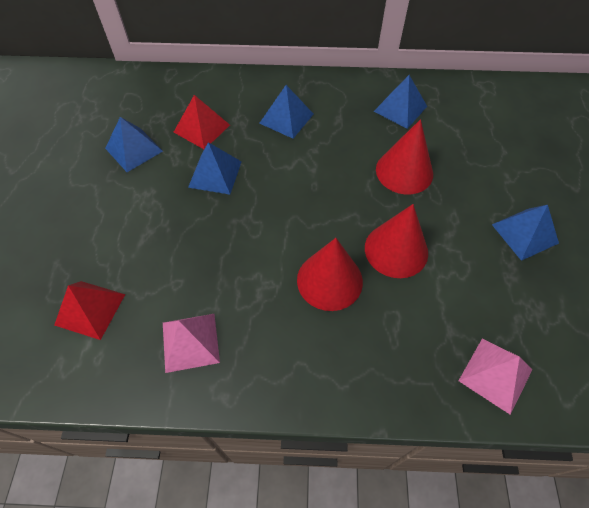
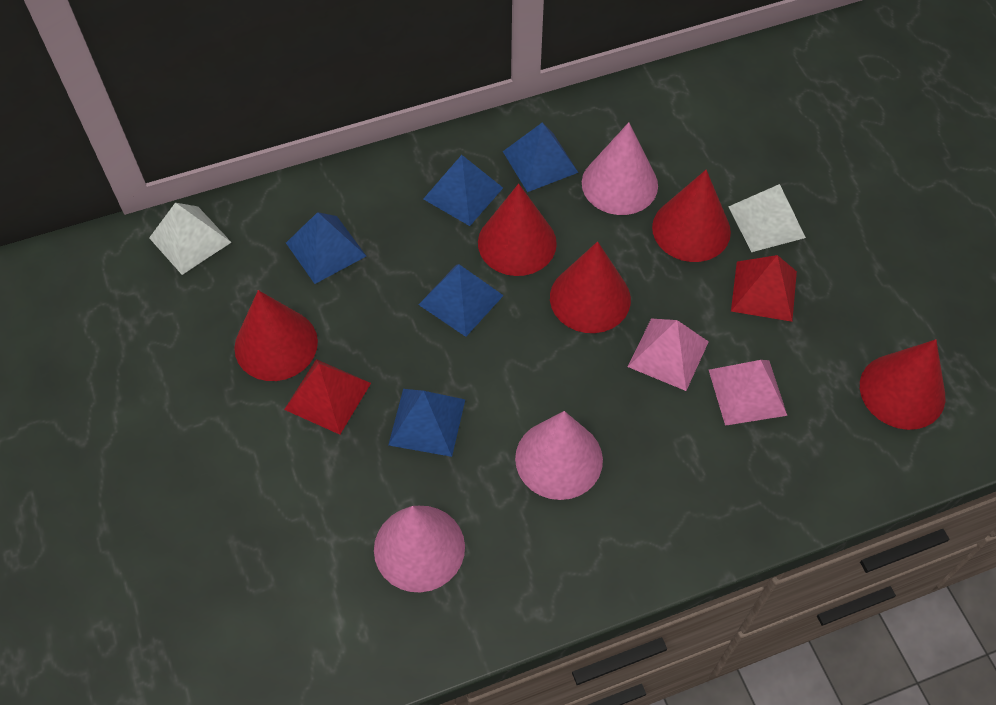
pink cone: none = 0 -> [374,506,465,592] [515,411,603,500] [582,122,658,215] = 3
red cone: [297,238,363,311] [365,204,428,278] [376,119,433,194] = 3 -> [234,290,318,381] [478,184,557,276] [550,241,631,333] [652,170,731,262] [860,339,945,430] = 5
white pyramid: none = 0 -> [149,203,231,275] [728,184,806,252] = 2

